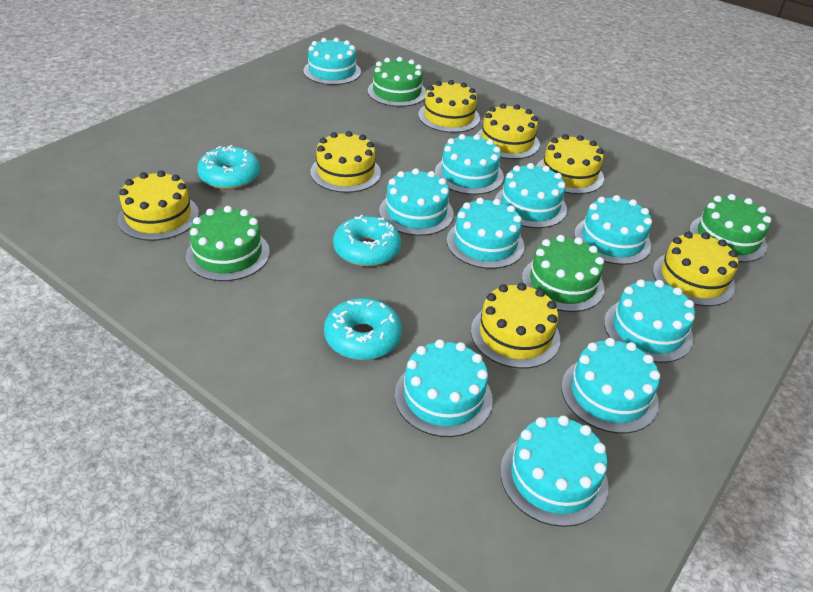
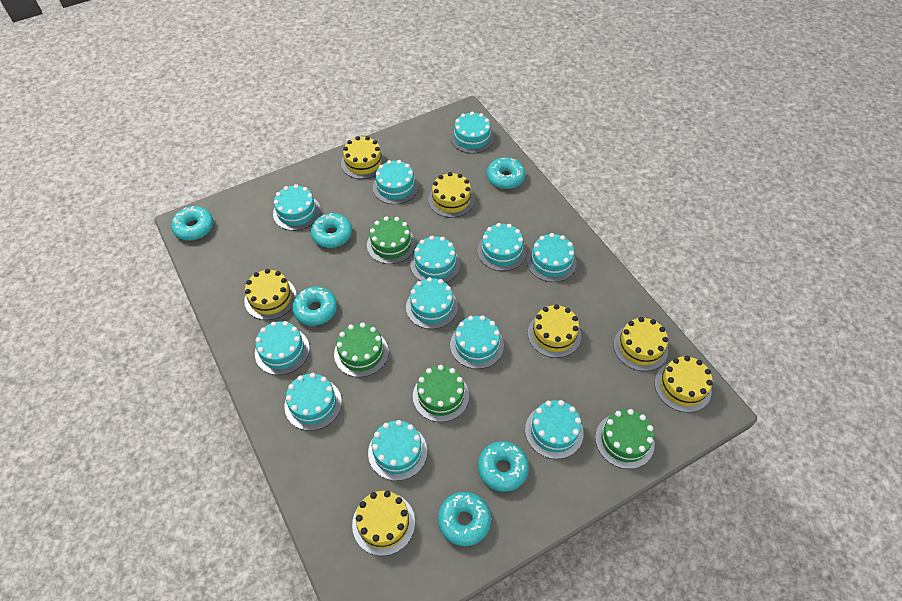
turquoise cake: [303,37,361,85] [379,168,454,236] [395,339,493,437] [435,134,504,195] [447,198,524,269] [495,163,567,228] [500,415,609,527] [561,338,660,433] [574,195,652,265] [604,279,695,363] = 10 -> [255,321,310,375] [273,184,321,231] [284,373,342,431] [368,420,427,481] [373,160,419,204] [406,277,458,329] [410,236,460,283] [450,111,494,154] [450,315,504,369] [477,223,527,271] [525,400,584,459] [527,233,577,282] = 12
turquoise donut: [197,145,260,190] [324,298,402,360] [333,215,401,267] = 3 -> [171,206,213,241] [292,287,337,326] [311,213,352,248] [438,492,491,546] [478,441,529,492] [487,157,525,189] = 6

